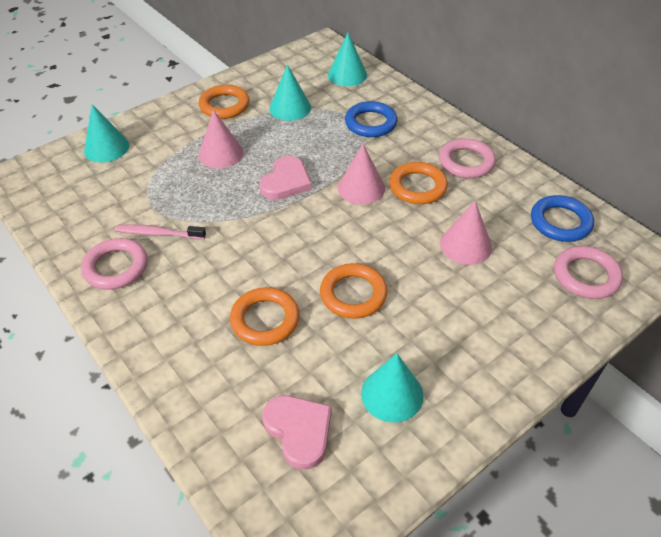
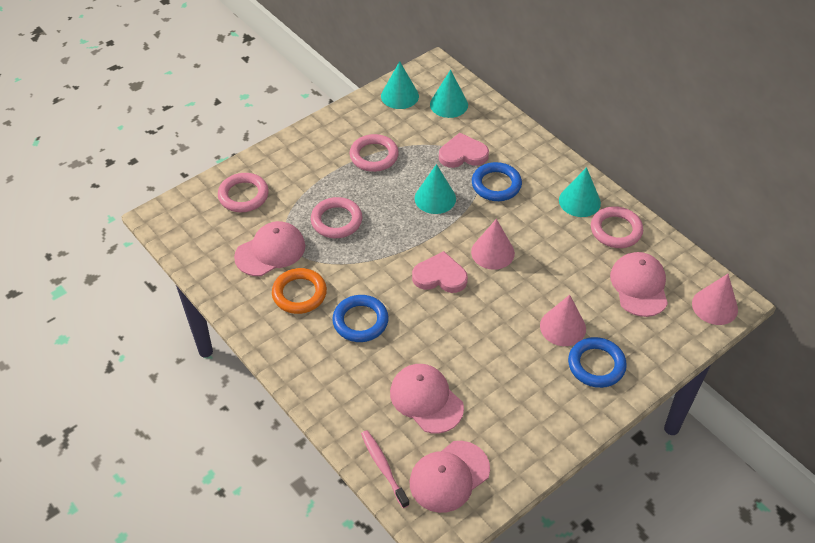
blue ring: [345,101,398,137] [531,195,594,242] = 2 -> [332,295,389,342] [472,162,522,201] [568,337,627,388] = 3
orange ring: [199,85,250,119] [230,287,300,346] [320,263,387,319] [389,162,448,204] = 4 -> [272,268,327,314] = 1
pink cap: none = 0 -> [234,221,305,276] [390,364,464,434] [409,441,490,513] [610,252,668,317] = 4
pink ring: [81,238,148,290] [439,138,496,178] [554,246,623,299] = 3 -> [218,173,269,212] [311,197,362,238] [350,134,399,172] [591,206,643,248] = 4

